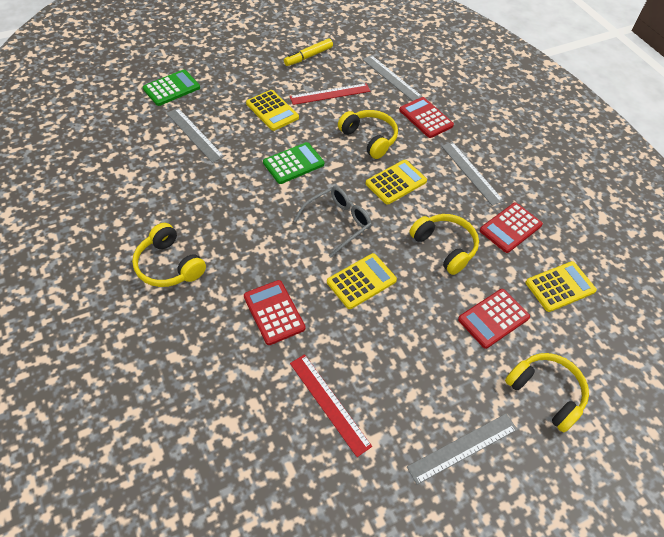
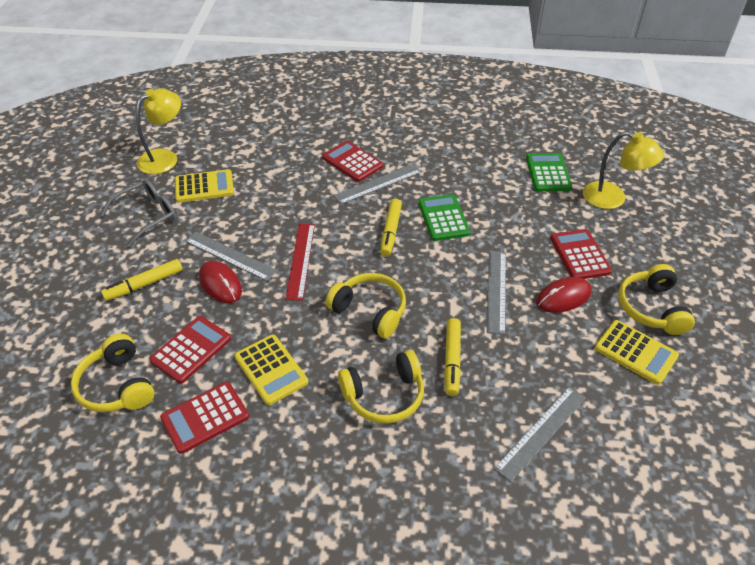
red mouse: none = 0 -> [199,261,242,303] [536,277,592,313] = 2
red ruler: [290,83,370,105] [290,354,372,457] = 2 -> [285,223,315,301] = 1
yellow calculator: [246,90,299,131] [327,253,397,309] [366,160,427,205] [526,261,597,312] = 4 -> [175,169,234,203] [234,334,308,405] [595,320,679,385] = 3
yellow lamp: none = 0 -> [136,88,181,174] [583,131,664,209] = 2
yellow marker: [284,39,333,66] = 1 -> [101,259,183,301] [380,199,402,256] [444,318,461,396] = 3

